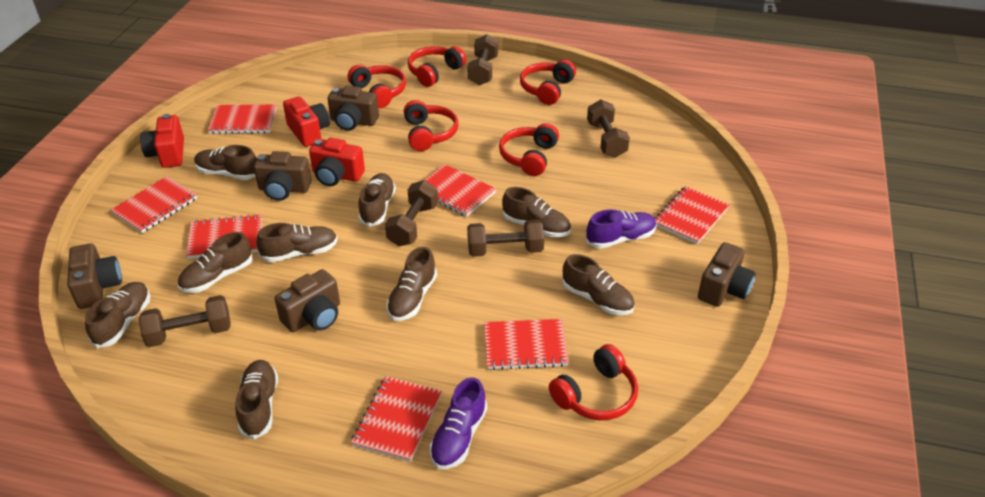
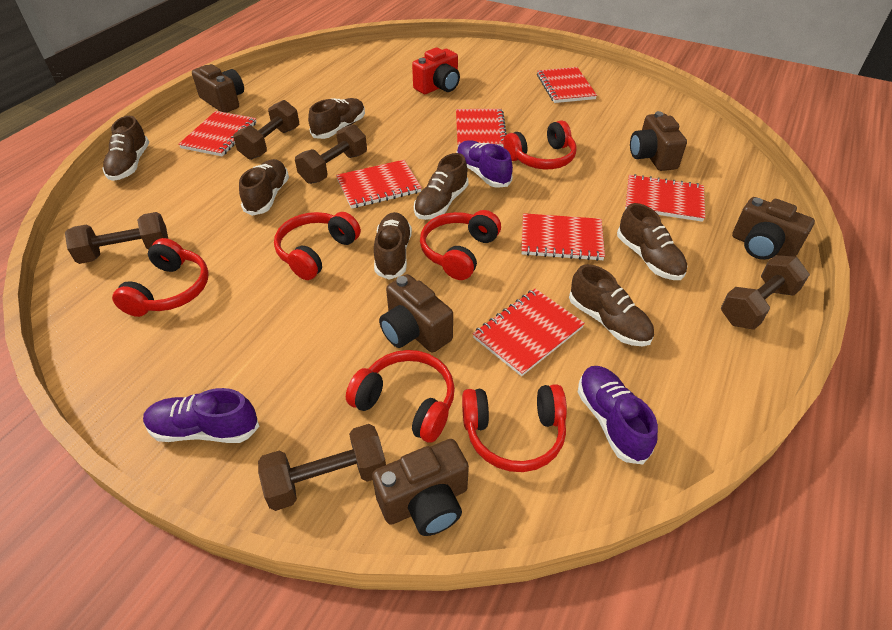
brown shoe: [85,282,150,348] [178,232,252,293] [194,145,257,180] [236,360,278,439] [256,223,338,262] [358,173,396,227] [387,247,437,321] [502,187,571,237] [562,254,635,315] = 9 -> [103,116,149,181] [239,159,289,216] [308,98,365,139] [374,212,412,280] [414,153,469,220] [569,264,654,346] [617,203,687,280] = 7
purple shoe: [430,377,487,469] [586,209,657,248] = 2 -> [143,388,259,443] [456,140,513,188] [578,366,658,464] = 3
red camera: [140,114,184,168] [283,97,330,147] [309,137,365,186] = 3 -> [412,48,460,94] = 1

